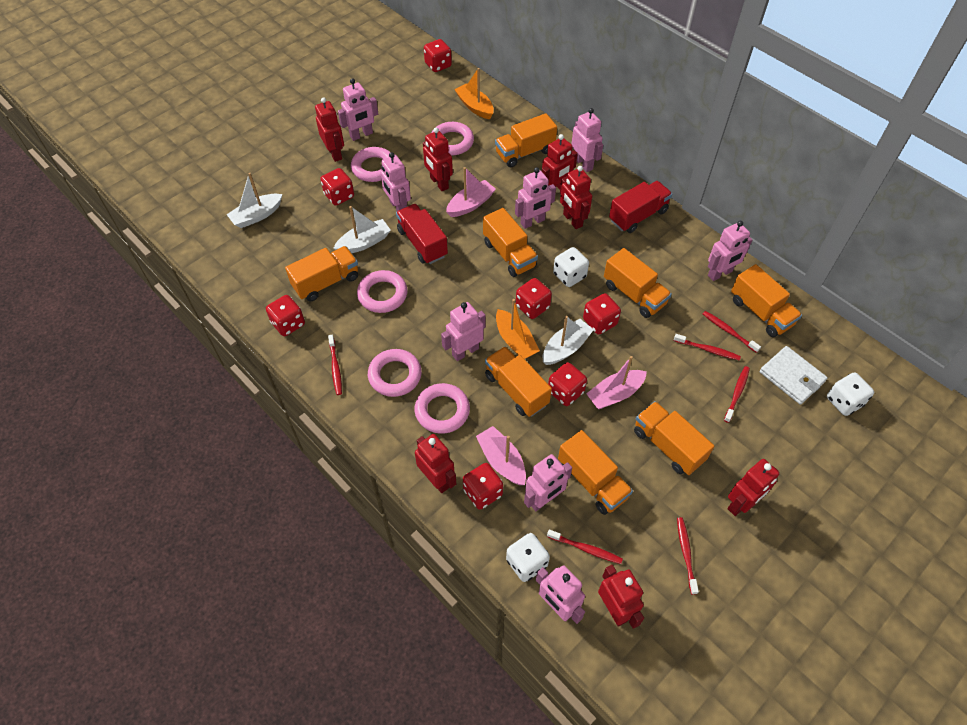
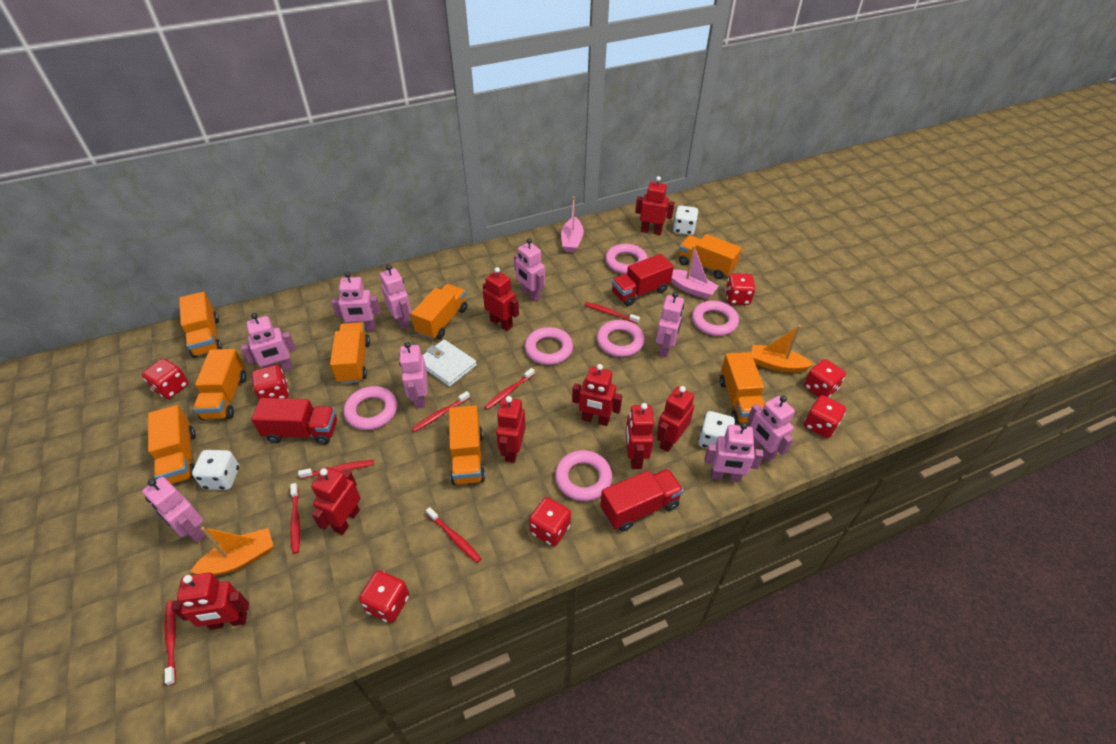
pink boat: [446,167,496,217] [476,426,526,485] [586,356,647,409] = 3 -> [561,197,584,253] [671,245,719,299] = 2
pink ring: [351,147,391,182] [357,270,408,313] [368,349,422,397] [415,383,470,434] [432,122,474,155] = 5 -> [343,386,397,430] [525,327,573,365] [555,450,612,501] [597,320,645,357] [605,244,648,274] [692,301,739,336] = 6
pink robot: [338,78,378,141] [380,152,411,211] [441,302,486,361] [515,167,556,229] [524,454,572,511] [536,565,585,624] [571,108,603,172] [708,221,752,281] = 8 -> [142,477,206,543] [241,313,296,371] [332,272,381,331] [380,265,411,330] [399,342,427,408] [514,238,545,302] [656,292,684,357] [705,422,763,482] [747,396,795,462] = 9
red robot: [315,97,344,162] [415,434,456,493] [423,128,453,191] [542,134,578,189] [560,166,592,229] [598,565,644,629] [727,459,779,516] = 7 -> [171,572,249,630] [311,467,360,535] [483,267,519,331] [496,396,526,463] [572,364,622,426] [625,403,654,469] [635,176,675,235] [657,386,694,452] = 8
red toothbrush: [328,335,342,395] [547,529,623,564] [674,334,741,361] [677,517,699,594] [703,311,761,353] [724,366,750,423] = 6 -> [165,601,176,686] [290,483,300,554] [298,460,374,479] [412,391,470,432] [426,507,482,563] [484,368,535,410] [585,302,640,324] = 7
red truck: [396,204,448,264] [609,181,672,233] = 2 -> [251,398,337,445] [600,469,684,532] [612,254,674,306] = 3
white boat: [227,173,282,228] [334,206,391,253] [543,316,594,365] = 3 -> none = 0

